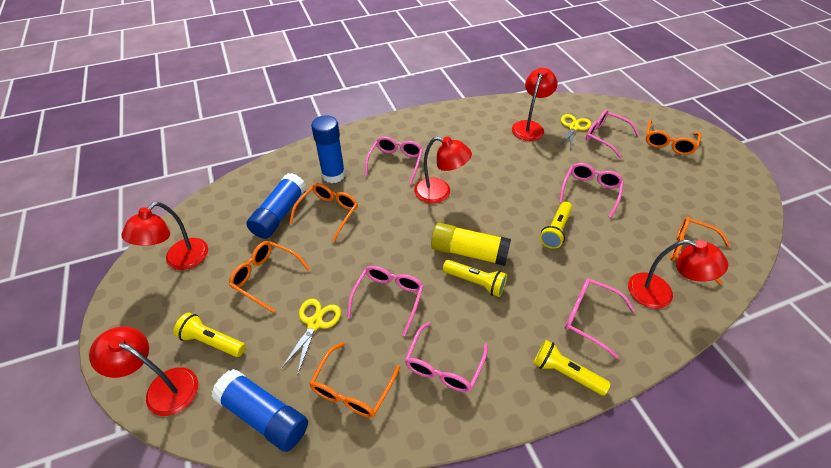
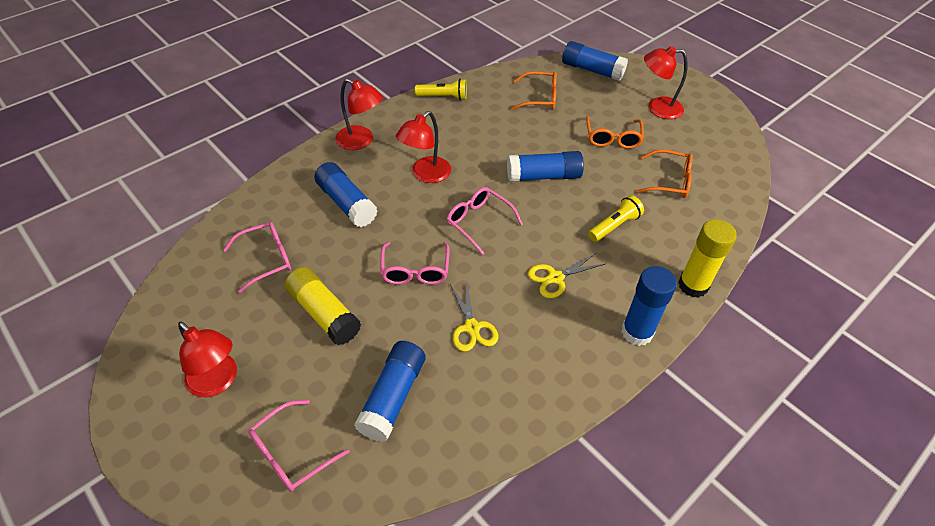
blue glue stick: [211,369,308,452] [246,173,306,239] [311,115,345,183] = 3 -> [314,162,378,227] [354,341,426,442] [507,151,584,182] [562,41,628,81] [621,266,677,346] = 5
orange glasses: [229,241,310,313] [290,183,358,242] [309,342,400,418] [646,120,701,155] [670,217,730,284] = 5 -> [511,71,557,110] [586,116,644,149] [636,149,693,198] = 3
pink glasses: [347,266,424,336] [365,136,423,184] [405,322,488,392] [559,163,624,218] [565,278,635,359] [586,110,639,159] = 6 -> [223,222,291,293] [248,400,350,492] [381,242,450,285] [447,187,523,255] = 4
red lamp: [89,327,198,416] [121,202,208,270] [414,137,472,204] [512,68,558,141] [628,240,728,309] = 5 -> [178,322,237,398] [336,79,383,150] [396,111,451,183] [644,46,688,119] = 4
yellow flashlight: [173,313,246,357] [443,260,507,297] [533,340,610,396] [540,202,572,249] = 4 -> [415,79,467,101] [588,195,644,242] = 2
yellow glue stick: [431,223,511,266] = 1 -> [285,267,361,345] [678,219,737,298] = 2

